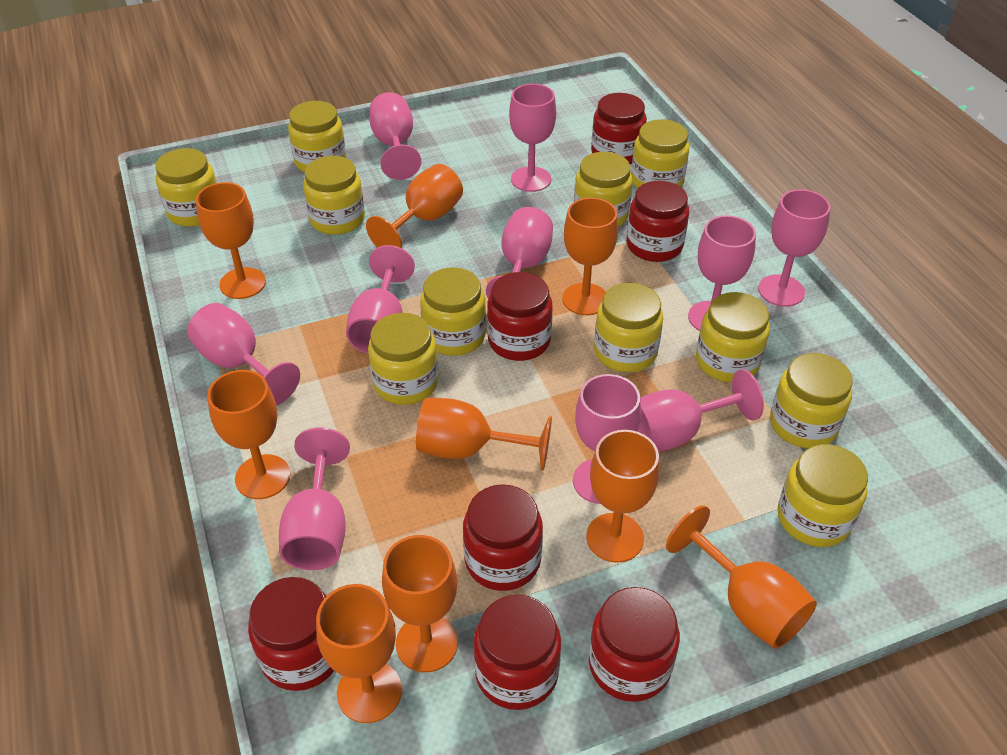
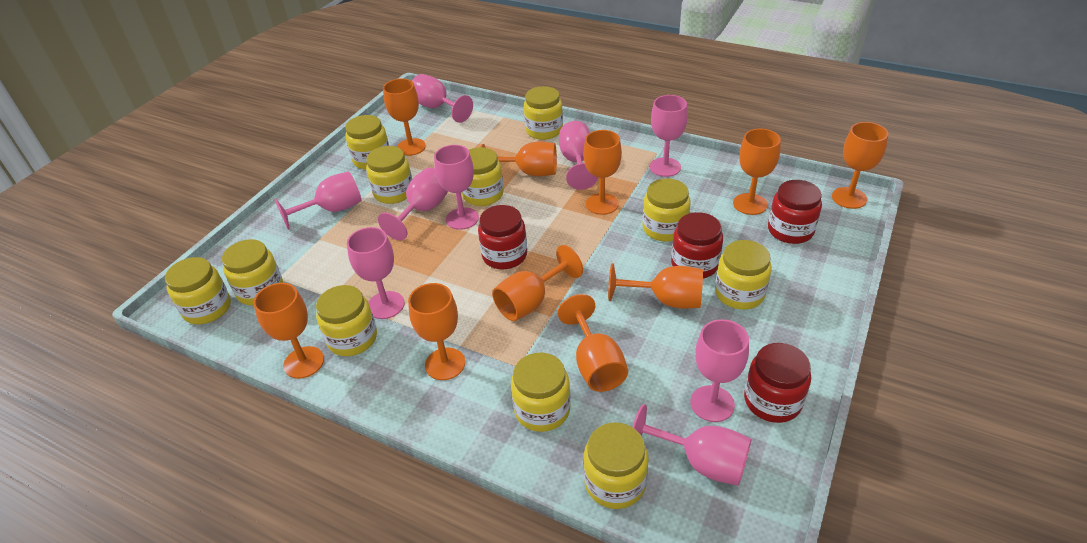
orange goblet: [196,182,266,299] [207,370,290,499] [316,584,402,723] [366,164,463,248] [382,535,458,672] [416,398,552,471] [562,198,618,315] [586,430,659,563] [666,505,817,649] = 9 -> [253,283,324,379] [383,79,426,156] [408,283,465,380] [481,142,557,176] [492,245,583,321] [558,294,628,392] [583,130,622,215] [608,263,703,309] [733,129,781,215] [832,122,889,209] = 10
pink goblet: [187,303,300,406] [279,427,350,570] [346,245,415,354] [369,92,421,180] [486,207,553,299] [509,84,556,192] [573,374,641,504] [637,369,764,452] [688,215,756,331] [758,189,831,307] = 10 -> [274,171,362,230] [347,227,405,319] [378,167,448,240] [412,74,473,123] [434,145,479,230] [559,121,598,190] [633,404,751,486] [650,95,688,177] [690,319,749,422] = 9
red jar: [248,577,334,691] [463,484,543,591] [473,595,561,710] [487,272,553,361] [589,587,680,702] [591,93,647,164] [626,181,689,262] = 7 -> [478,205,527,269] [671,212,723,278] [744,343,811,423] [768,180,822,244] = 4

